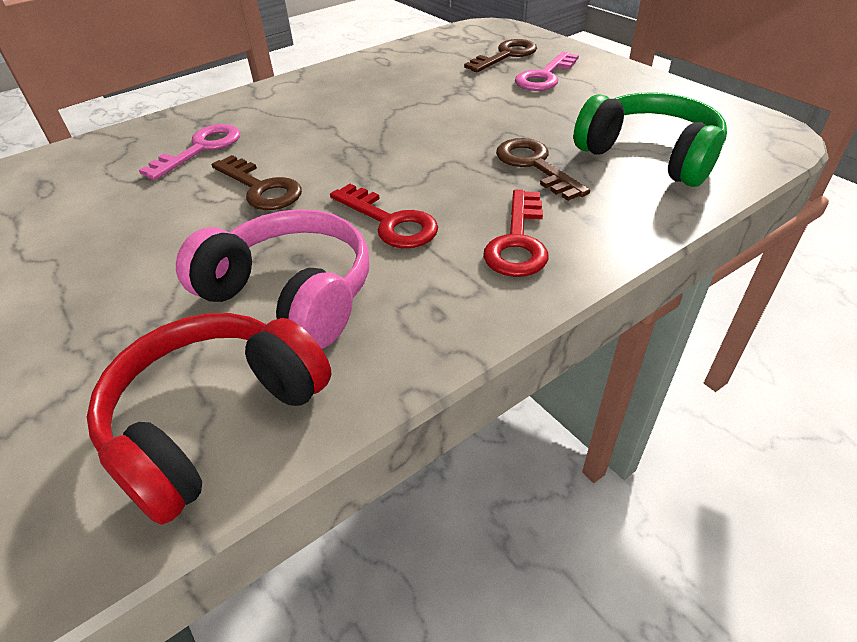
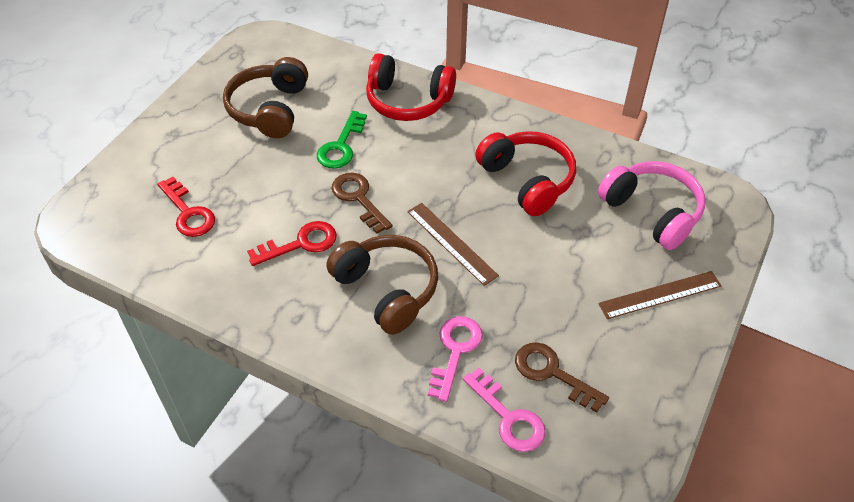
brown headphones: none = 0 -> [223,57,308,138] [326,235,438,335] = 2
brown key: [212,155,302,210] [464,39,537,72] [496,138,590,201] = 3 -> [331,173,392,234] [515,343,609,413] = 2
brown ruler: none = 0 -> [407,203,499,286] [598,271,721,319] = 2
green headphones: [573,92,727,187] = 1 -> none = 0
green key: none = 0 -> [317,111,367,169] = 1
red headphones: [87,313,332,525] = 1 -> [366,53,456,121] [475,131,576,216] = 2

